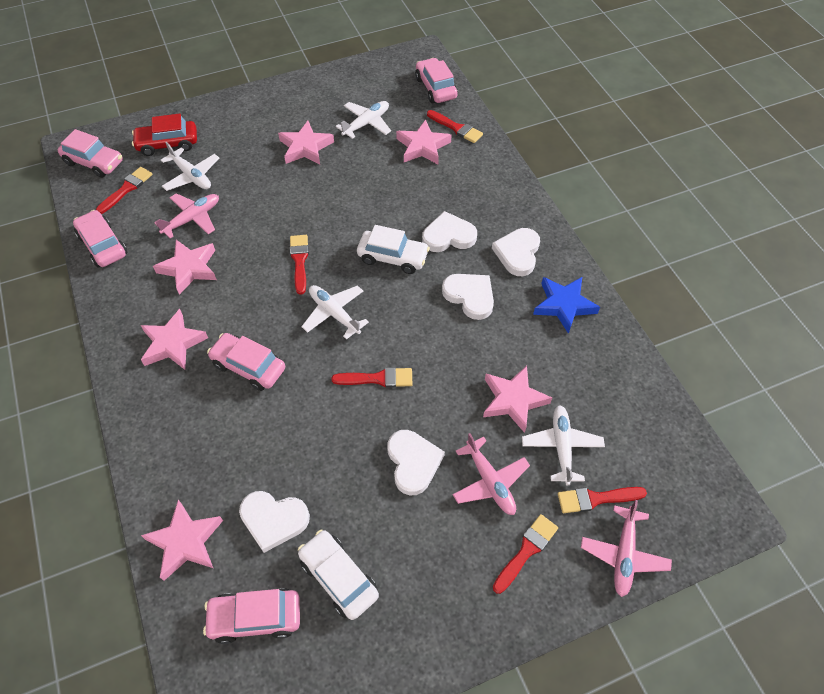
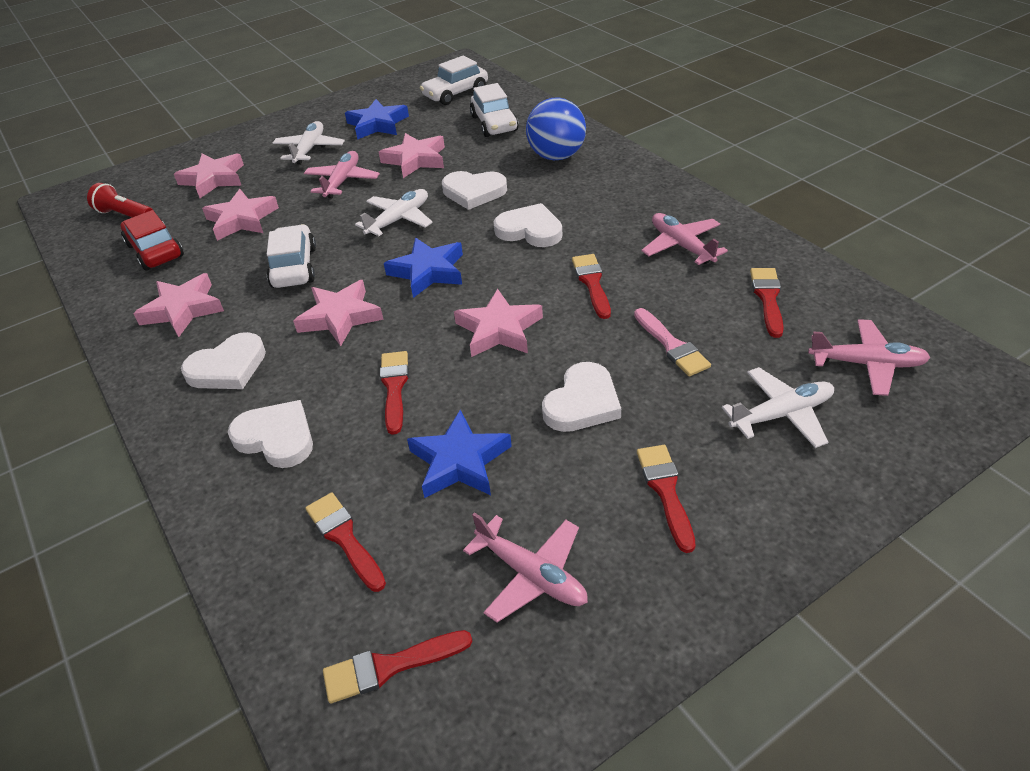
blue ball: none = 0 -> [526,97,586,160] = 1
blue star: [533,277,600,334] = 1 -> [345,99,409,140] [384,238,463,298] [407,410,512,498] = 3
pink brush: none = 0 -> [634,308,711,376] = 1
pink car: [58,129,123,178] [73,210,127,267] [203,588,300,644] [207,333,285,391] [415,58,458,103] = 5 -> none = 0
pink plane: [155,193,219,238] [453,433,530,515] [581,500,672,597] = 3 -> [304,151,380,198] [463,513,588,623] [641,213,728,265] [808,319,931,396] = 4
red flashlight: none = 0 -> [87,183,154,217] = 1
white car: [298,530,379,620] [357,225,430,274] = 2 -> [267,224,316,288] [420,56,488,105] [470,83,519,137] = 3
white plane: [161,142,219,191] [301,285,369,340] [336,101,391,139] [522,405,605,485] = 4 -> [273,121,345,165] [355,189,433,236] [722,367,834,448] = 3

